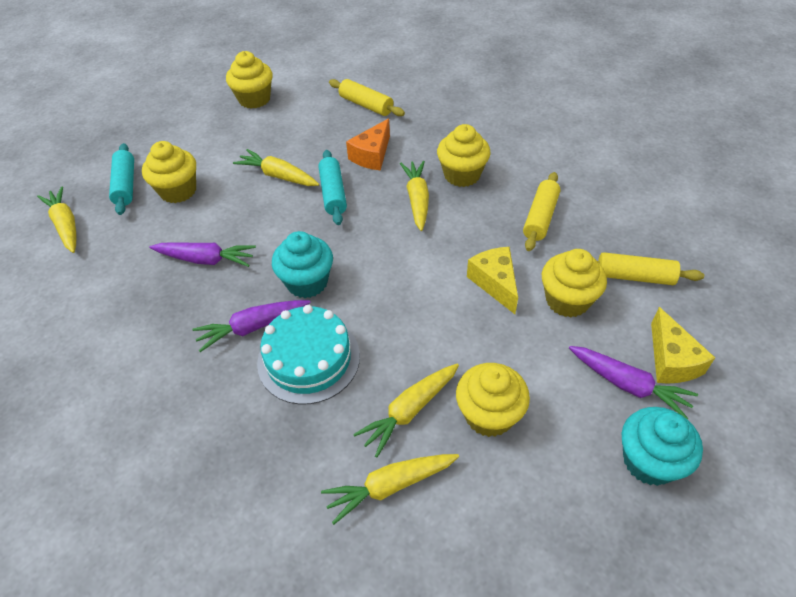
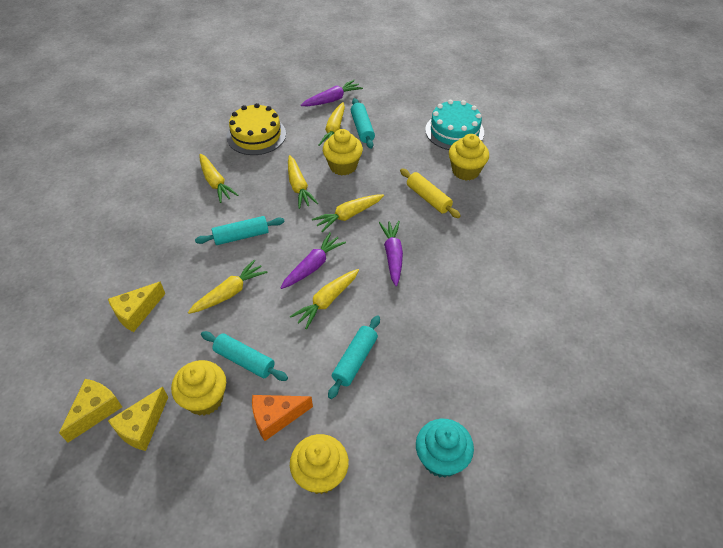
turquoise cupcake: [272,231,333,298] [622,407,703,486] = 2 -> [416,419,474,478] = 1
turquoise rolling pin: [109,143,134,215] [318,150,347,225] = 2 -> [195,216,285,245] [201,331,288,381] [328,315,380,399] [351,98,375,149] = 4
yellow cake: none = 0 -> [227,103,286,155] = 1
yellow carrot: [37,186,76,253] [233,149,319,186] [321,454,459,525] [353,364,459,458] [400,161,429,231] = 5 -> [188,260,268,314] [199,154,238,203] [288,155,318,209] [290,269,359,330] [312,194,384,232] [319,102,345,146] = 6
yellow cheese: [467,247,518,314] [651,307,715,383] = 2 -> [59,379,122,443] [108,282,165,332] [108,387,168,451] = 3
yellow cupcake: [142,141,196,203] [226,51,273,109] [437,124,491,187] [456,363,530,437] [542,249,607,318] = 5 -> [171,360,226,416] [290,434,349,494] [323,129,363,175] [449,134,489,181] = 4
yellow rolling pin: [329,79,405,116] [523,172,561,251] [597,252,704,285] = 3 -> [400,168,461,218] = 1

